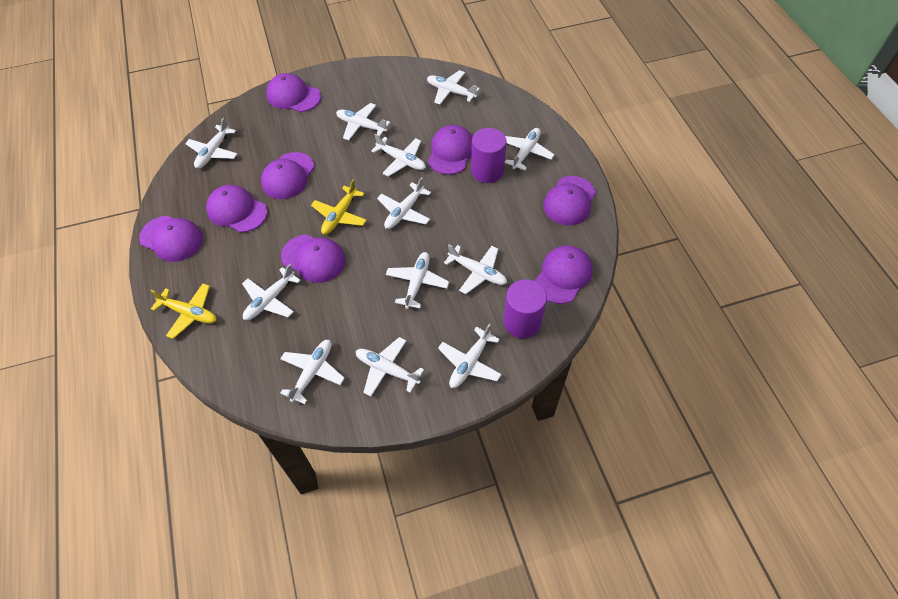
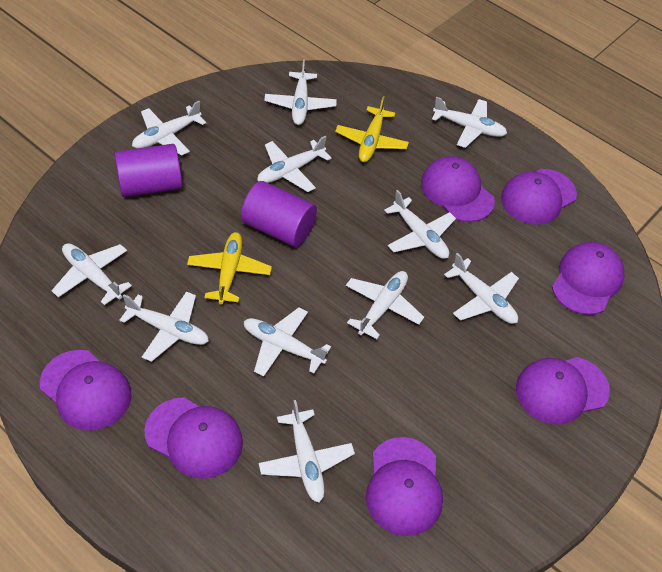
purple cap: [139,216,203,262] [206,185,267,233] [261,152,315,199] [266,73,321,112] [281,235,345,283] [428,125,472,175] [535,245,593,304] [543,176,596,225] = 8 -> [40,350,132,431] [144,398,243,479] [366,437,443,536] [421,156,495,222] [501,169,577,225] [516,357,610,425] [552,242,625,315] = 7
white plane: [185,117,237,169] [242,264,301,320] [280,340,345,404] [336,103,390,140] [356,337,424,396] [371,134,426,177] [377,177,431,229] [386,252,449,309] [427,70,480,105] [438,323,502,388] [444,245,507,294] [505,128,555,170] = 12 -> [51,243,132,305] [119,291,209,362] [132,101,206,156] [244,307,331,377] [257,136,331,192] [259,400,355,502] [264,60,337,125] [346,271,424,339] [384,190,456,259] [432,97,507,148] [444,253,519,324] = 11

